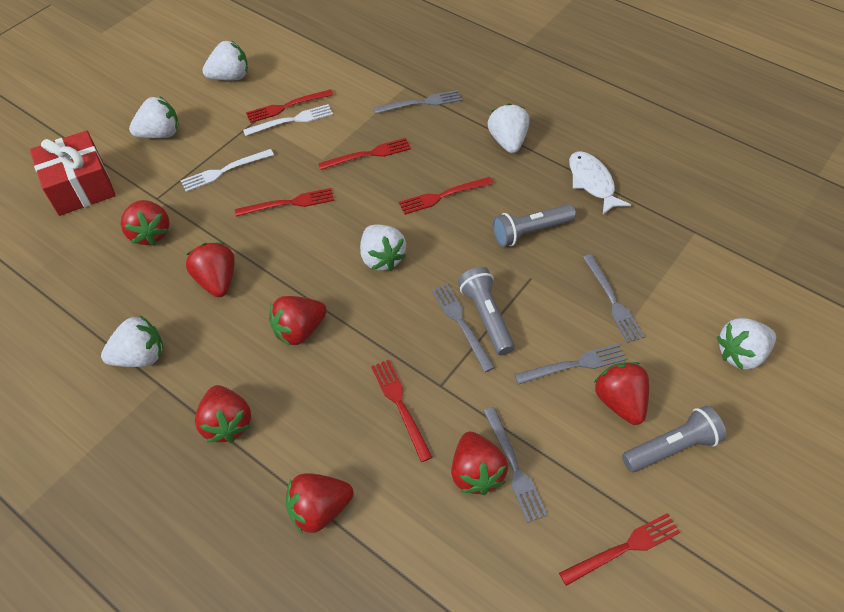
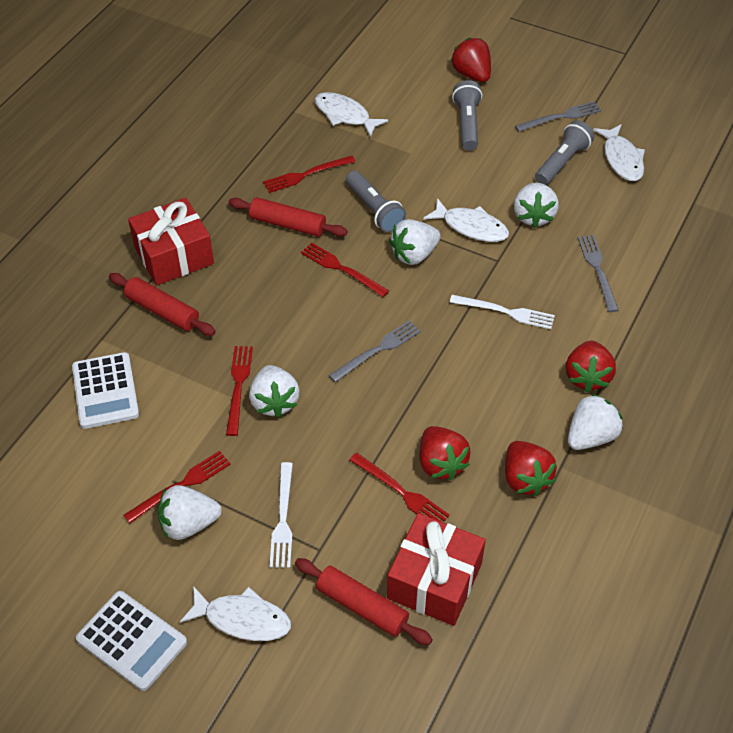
grey fork: [374,90,462,114] [431,283,495,372] [484,407,548,523] [514,344,626,385] [583,254,644,343] = 5 -> [329,320,421,382] [515,101,601,132] [578,235,619,312] = 3
red fork: [235,188,334,217] [246,89,334,123] [318,138,411,170] [371,360,432,462] [399,177,493,215] [559,513,681,586] = 6 -> [124,451,231,523] [226,346,253,436] [263,156,356,193] [301,243,389,297] [350,453,450,522] = 5
red gift: [30,131,116,216] = 1 -> [128,198,214,285] [387,513,486,626] = 2
red rolling pin: none = 0 -> [109,273,216,336] [228,197,348,237] [295,558,433,645] = 3
red strawberry: [121,200,170,246] [186,242,235,297] [195,385,251,443] [269,296,327,346] [286,473,353,534] [451,432,508,495] [594,362,649,425] = 7 -> [420,426,471,480] [451,38,491,82] [505,441,557,496] [566,341,616,392] = 4
white calculator: none = 0 -> [72,352,139,429] [76,591,187,691] = 2
white fish: [569,151,631,215] = 1 -> [180,586,291,641] [315,92,388,137] [423,198,509,242] [593,124,645,181] = 4
white strawberry: [101,316,163,367] [129,97,179,138] [202,41,248,80] [360,225,406,271] [488,103,529,153] [717,318,776,370] = 6 -> [157,485,221,540] [249,365,300,418] [389,219,441,265] [514,182,559,228] [568,394,623,450] = 5

